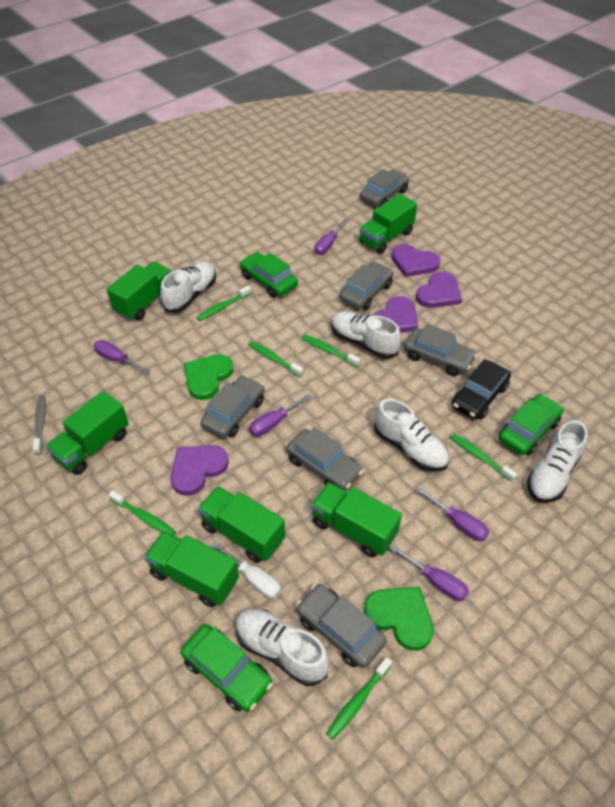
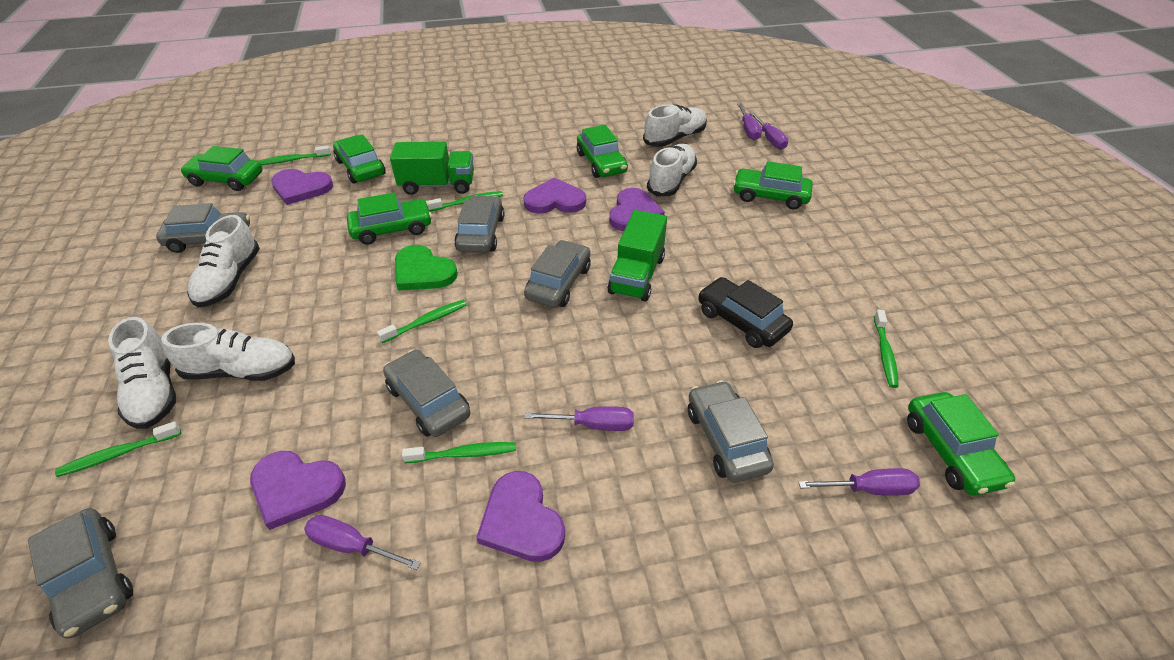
green car: [181,624,273,712] [240,252,298,298] [499,394,564,455] = 3 -> [180,146,263,191] [333,134,386,183] [347,193,432,245] [577,125,628,178] [733,161,813,209] [907,392,1015,496] = 6
green heart: [184,354,233,400] [364,587,434,651] = 2 -> [395,245,458,291] = 1
green truck: [46,391,129,475] [107,262,172,321] [144,531,239,607] [198,486,285,563] [311,482,402,558] [359,194,417,254] = 6 -> [390,141,474,195] [607,210,667,301] = 2
grey toothbrush: [33,395,46,455] = 1 -> none = 0
purple heart: [171,445,229,496] [373,296,418,333] [391,244,440,277] [416,271,462,308] = 4 -> [250,451,346,530] [271,169,333,205] [476,471,565,562] [523,178,586,214] [609,188,665,231] = 5
white screwdriver: [212,541,281,599] = 1 -> none = 0

